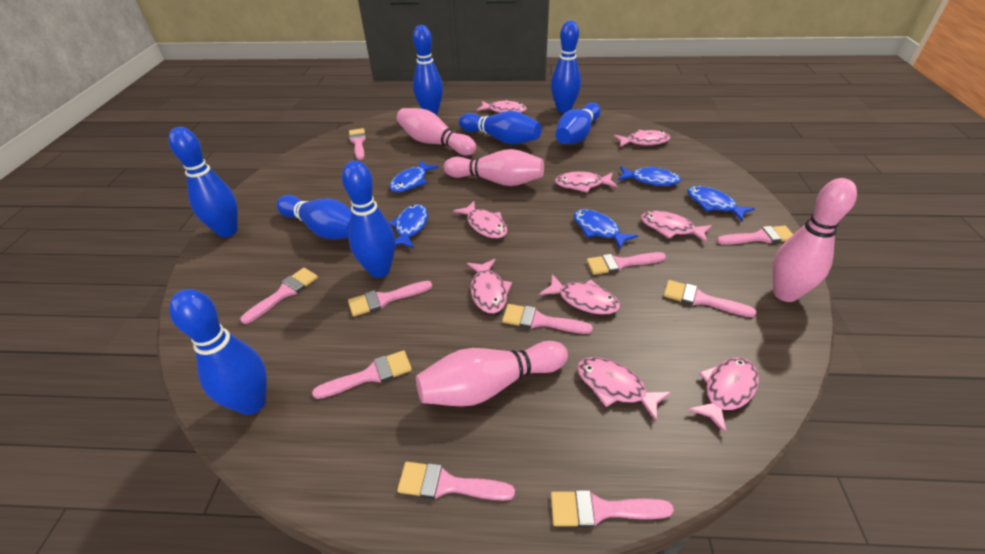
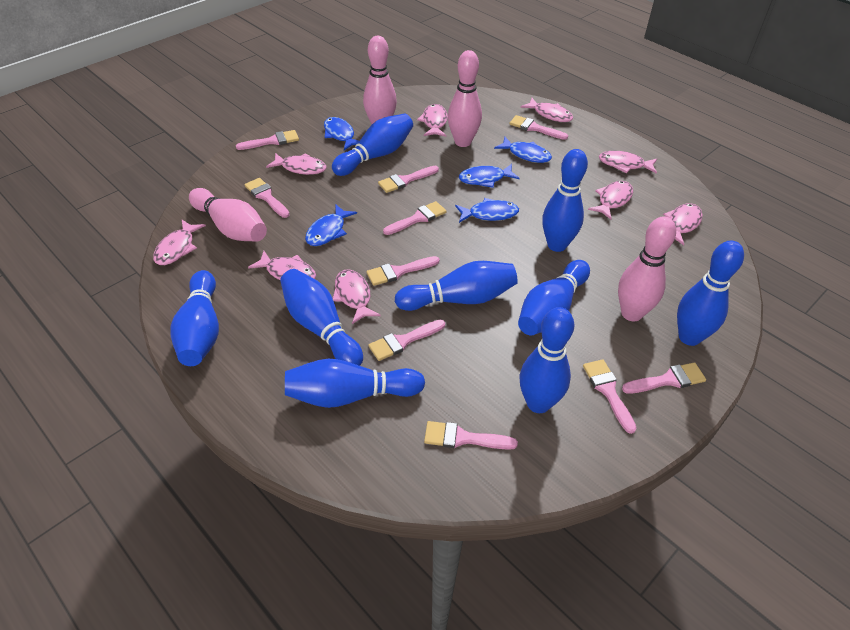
blue bowling pin: [169,127,238,237] [169,289,267,415] [276,195,352,240] [342,161,396,278] [413,25,443,115] [459,111,542,144] [551,21,581,113] [556,102,601,144] = 8 -> [170,270,219,366] [280,269,363,366] [285,358,425,408] [332,114,413,176] [395,261,518,311] [518,260,590,335] [520,307,574,413] [542,149,588,252] [677,241,744,346] = 9

